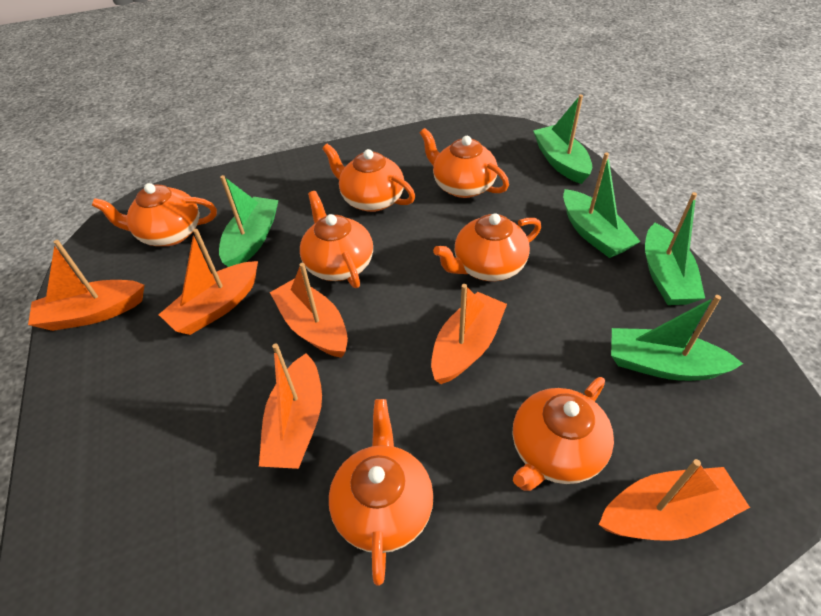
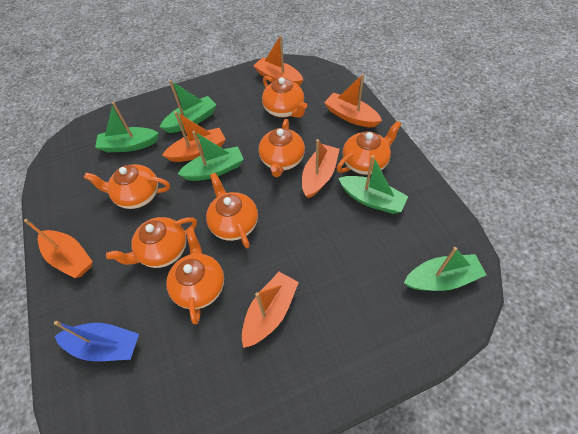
blue boat: none = 0 -> [54,321,139,361] = 1

